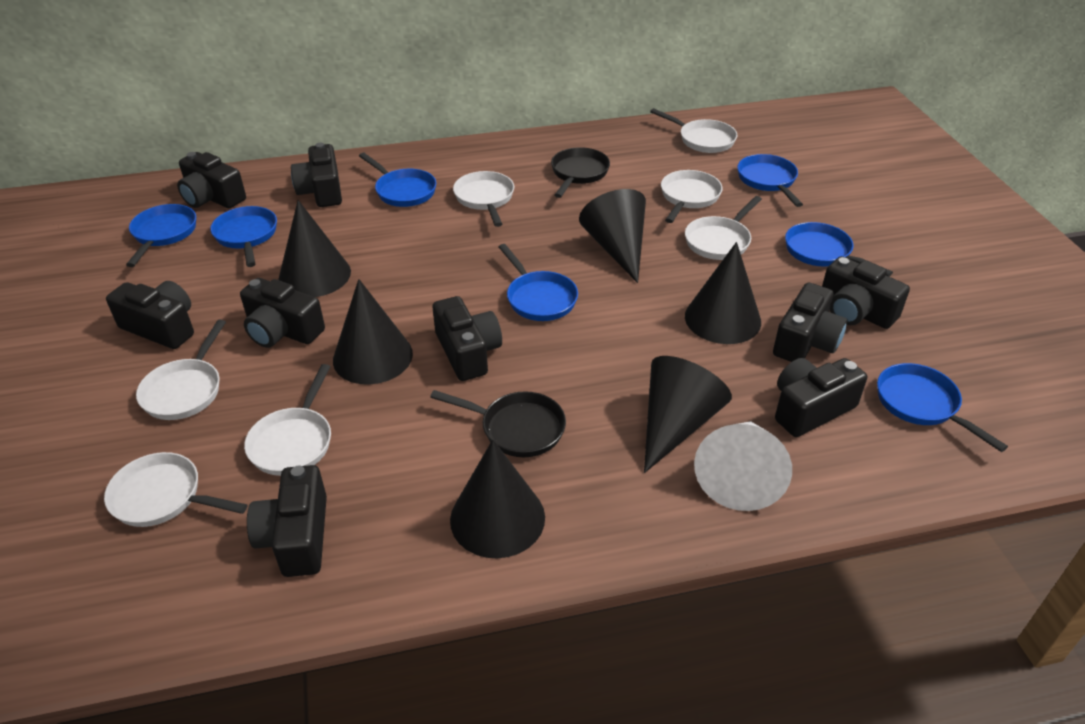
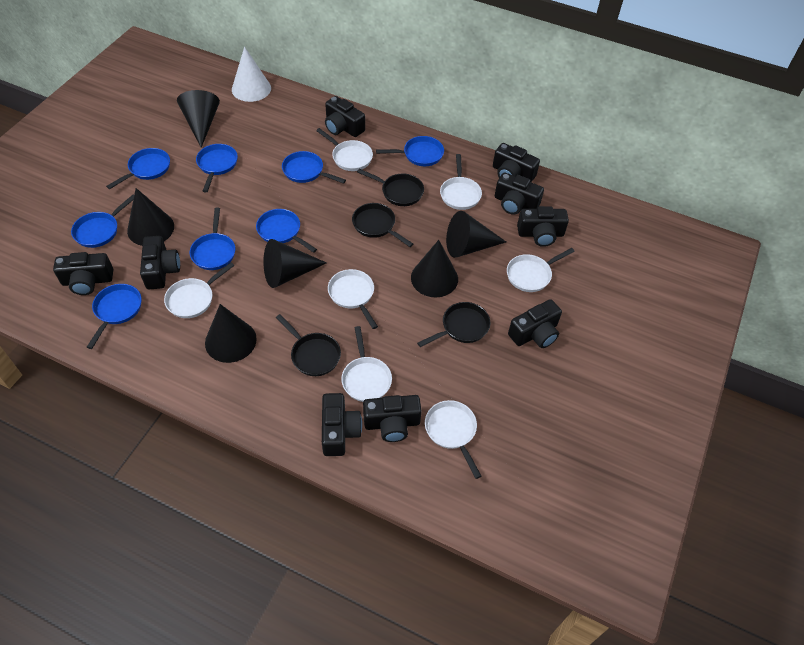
black pan: [430,390,566,457] [551,147,610,198] = 2 -> [276,314,341,376] [352,203,413,247] [357,169,424,206] [417,302,490,347] = 4
blue pan: [126,204,196,267] [210,206,277,267] [359,153,436,207] [499,244,578,321] [737,154,803,207] [785,222,893,277] [877,363,1008,452] = 7 -> [71,195,134,248] [87,284,141,349] [106,148,170,189] [190,208,235,270] [196,144,238,192] [256,209,317,253] [282,151,346,184] [376,136,444,166] = 8

